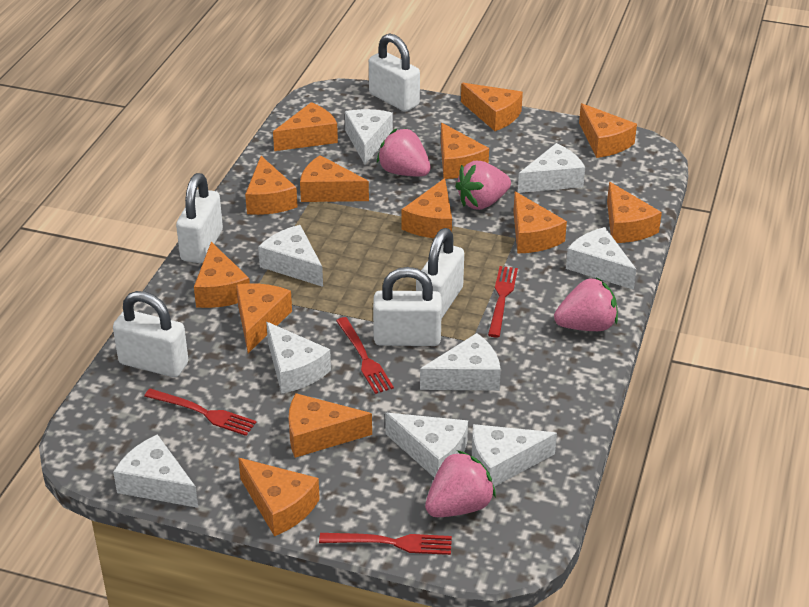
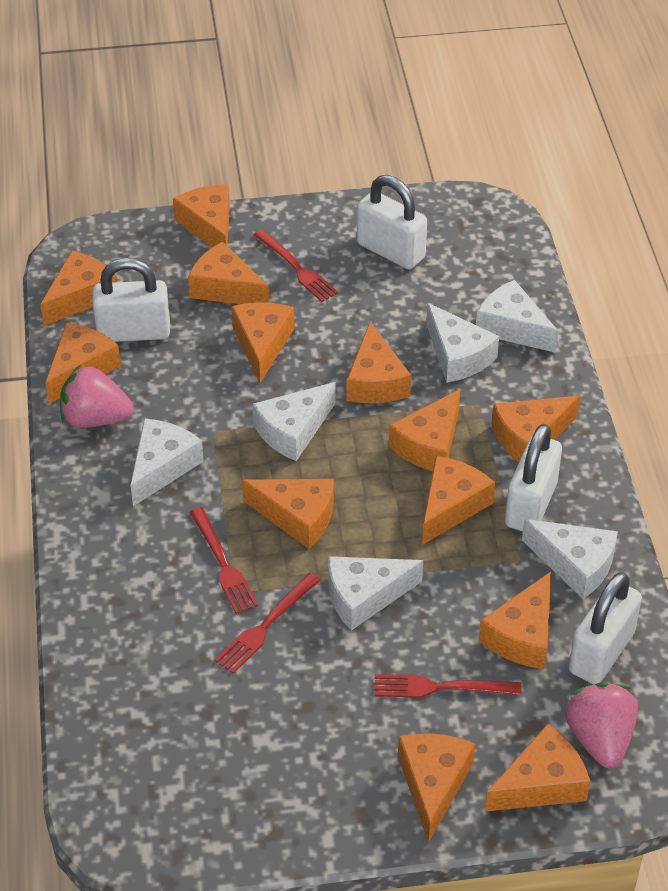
pink strawberry: [377,128,431,177] [425,450,496,517] [455,161,511,210] [554,277,618,331] = 4 -> [60,365,134,428] [565,683,638,768] = 2
white cheese: [113,434,198,508] [258,225,323,287] [266,322,331,394] [345,109,393,164] [385,413,468,478] [420,333,501,391] [472,424,557,487] [518,143,585,193] [566,227,636,290] = 9 -> [130,418,204,506] [253,382,336,461] [328,556,423,631] [426,303,499,383] [476,280,559,353] [522,519,618,599] = 6
white padlock: [113,291,188,377] [176,173,223,263] [369,33,420,112] [373,267,442,346] [416,228,464,319] = 5 -> [92,258,170,342] [357,175,427,270] [505,424,562,531] [569,572,642,684] = 4

